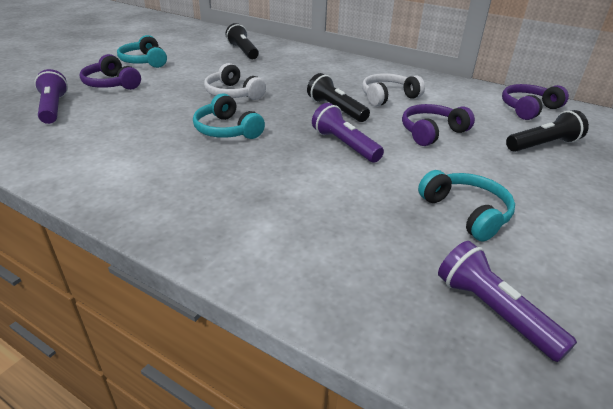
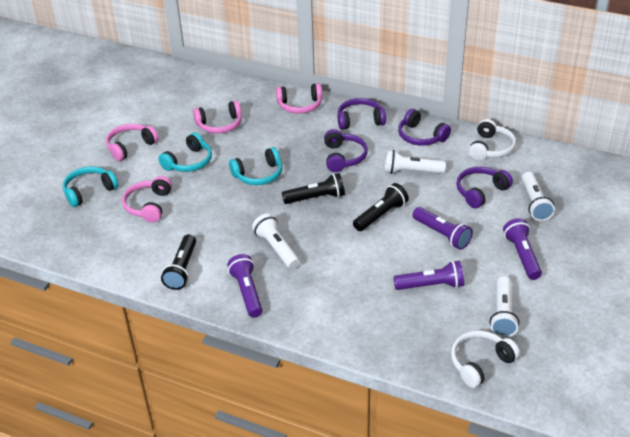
pink headphones: none = 0 -> [106,124,159,161] [122,176,172,223] [193,100,242,134] [276,83,322,114] = 4
purple flashlight: [34,69,68,124] [312,103,384,162] [438,241,577,362] = 3 -> [227,254,263,318] [393,261,464,290] [413,207,473,250] [503,218,542,280] = 4
purple headphones: [80,54,141,90] [402,104,475,146] [502,84,569,120] = 3 -> [324,129,368,172] [338,98,386,130] [398,109,451,146] [456,167,513,208] = 4
white flashlight: none = 0 -> [252,214,300,269] [385,150,446,174] [489,276,519,337] [522,172,555,221] = 4

